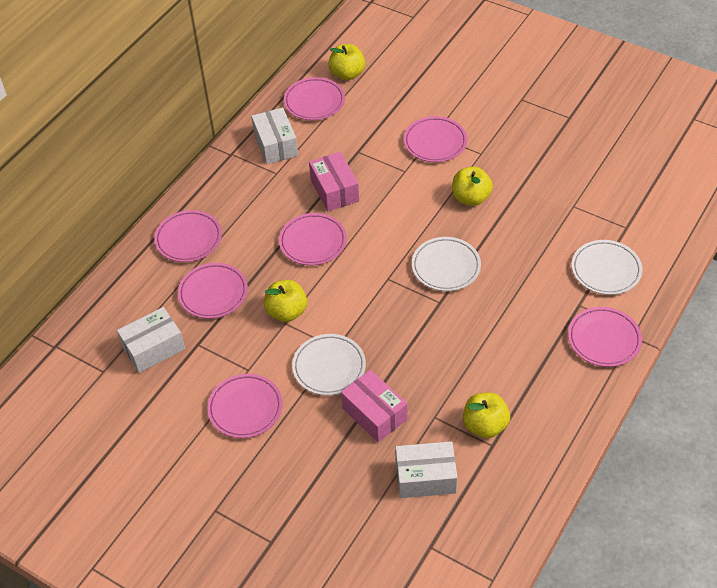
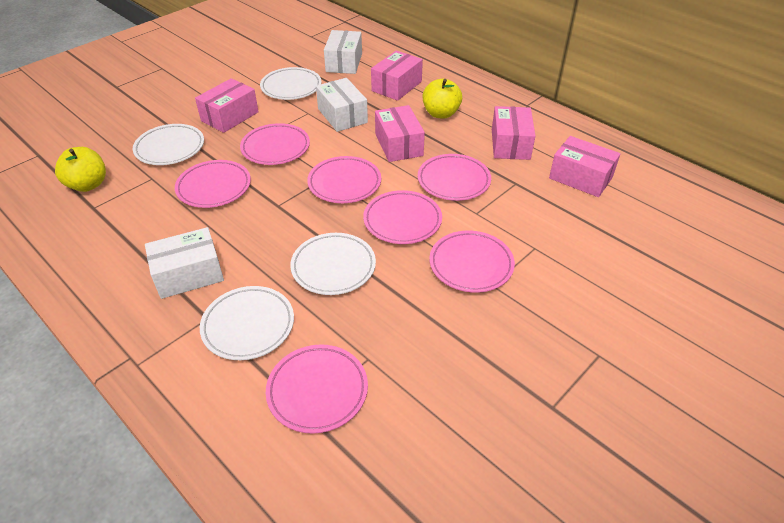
pink box: [309,152,359,212] [341,370,407,443] = 2 -> [195,78,259,133] [371,50,423,101] [375,105,425,162] [492,106,535,160] [549,136,621,197] = 5
white plate: [292,334,366,396] [412,237,481,291] [572,240,642,295] = 3 -> [133,124,204,165] [200,286,294,360] [260,67,322,100] [290,233,376,295] = 4
yellow apple: [264,280,307,322] [328,44,365,80] [452,166,493,206] [463,393,510,438] = 4 -> [55,147,106,192] [423,79,462,119] = 2

